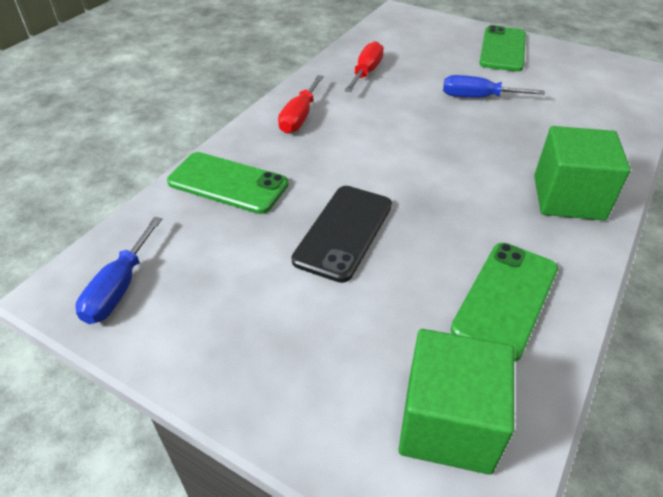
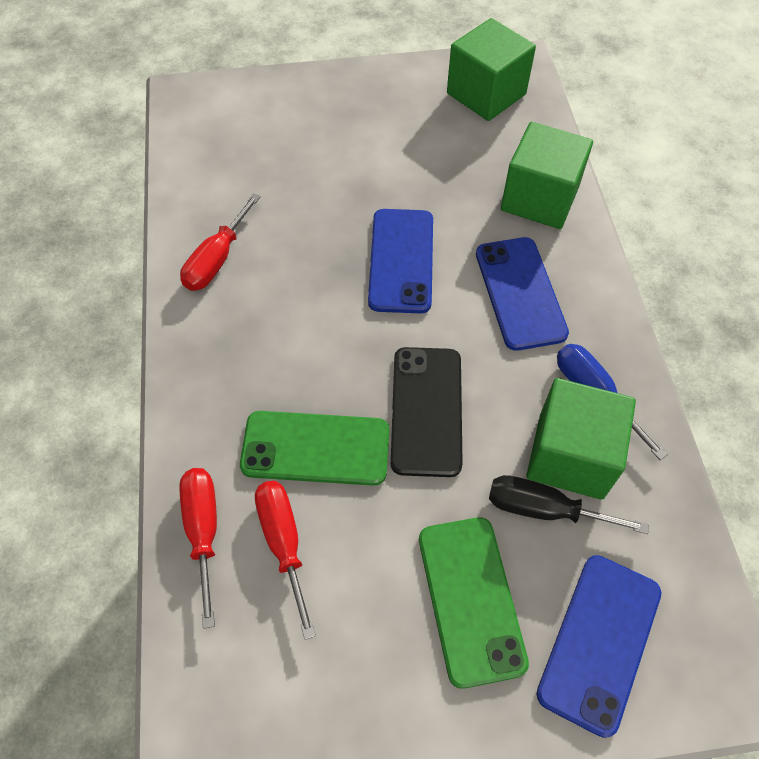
black screwdriver: none = 0 -> [489,475,649,534] = 1
blue phone: none = 0 -> [368,209,433,314] [476,237,569,351] [537,555,661,738] = 3
blue screwdriver: [76,217,162,324] [443,75,545,98] = 2 -> [557,344,668,460] = 1
green cube: [398,329,514,475] [534,126,630,221] = 2 -> [447,18,536,121] [501,122,593,229] [526,378,636,500] = 3
green phone: [167,152,289,214] [451,243,558,362] [479,25,526,72] = 3 -> [240,411,389,486] [419,517,529,689] = 2
red screwdriver: [278,75,324,134] [345,41,384,92] = 2 -> [179,468,217,629] [180,193,261,291] [255,481,316,640] = 3

